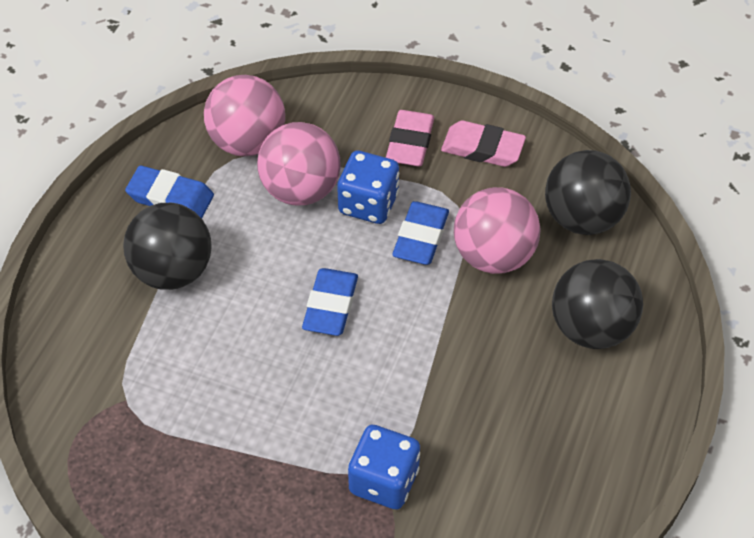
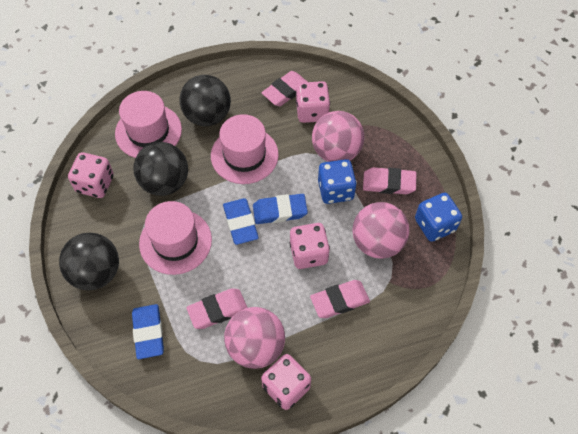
pink dice: none = 0 -> [68,152,114,198] [261,354,311,410] [290,223,330,269] [296,81,330,123] = 4
pink eraser: [386,110,434,167] [441,121,526,167] = 2 -> [186,288,248,329] [261,71,307,106] [310,280,370,318] [363,167,416,194] = 4
pink hat: none = 0 -> [115,91,182,158] [139,201,212,275] [211,114,279,184] = 3

